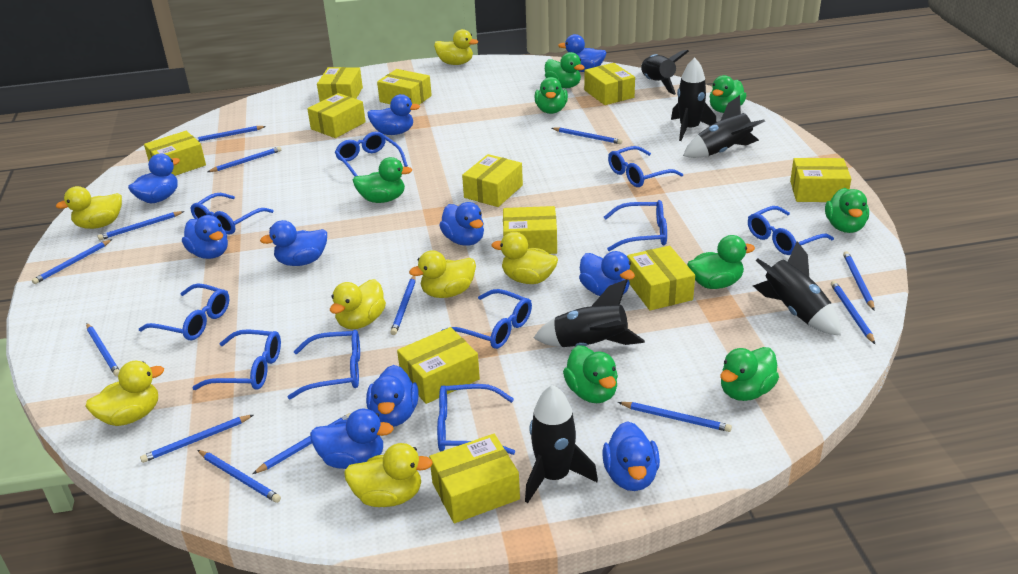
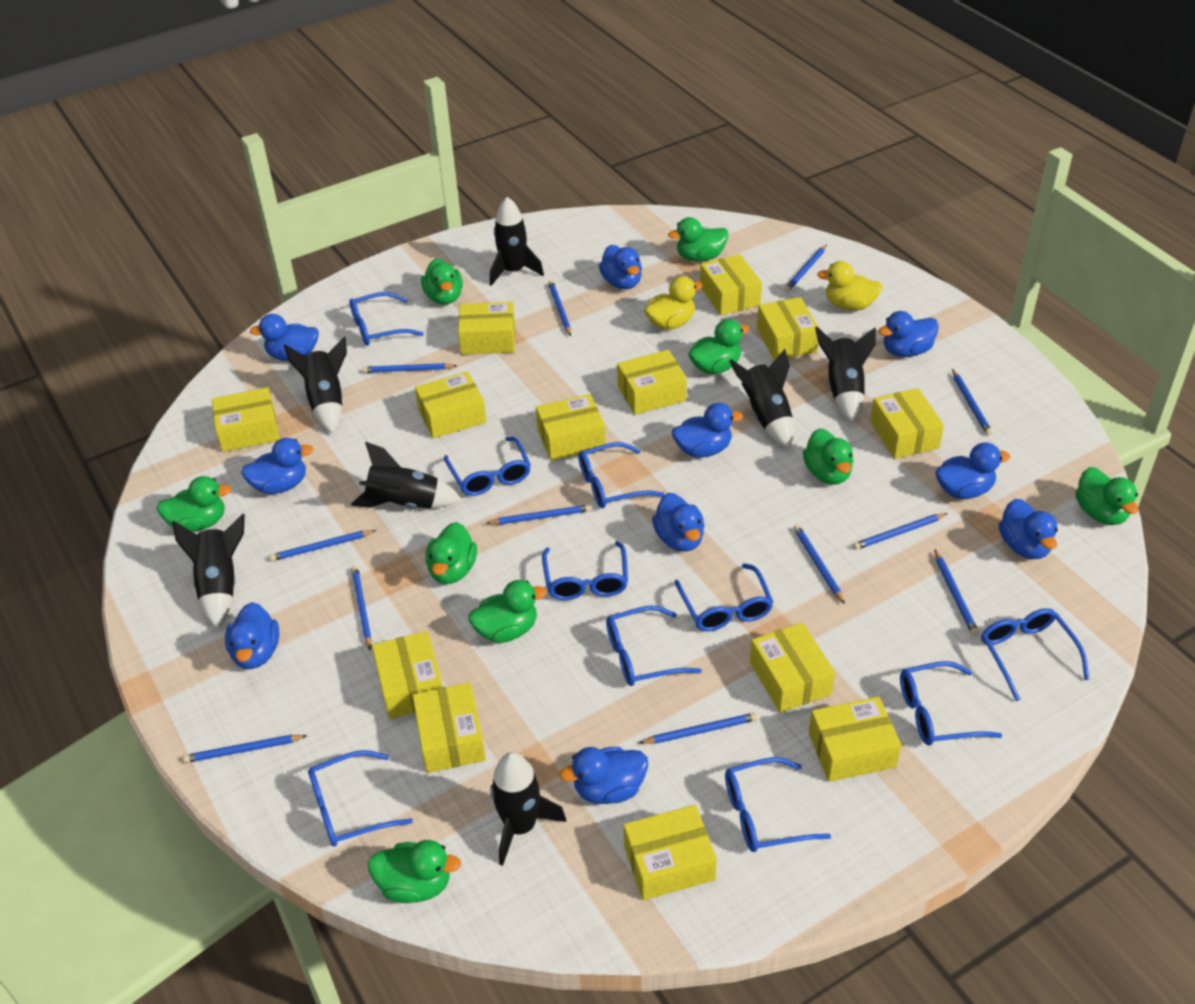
black rocket: [525,385,598,503] [534,279,645,347] [641,50,689,95] [671,58,716,141] [683,95,765,158] [753,241,841,336] = 6 -> [172,514,245,629] [284,337,347,434] [351,442,462,509] [490,197,544,286] [490,752,566,866] [729,349,794,449] [815,327,876,423] = 7
blue pencil: [32,239,112,284] [86,323,120,377] [98,211,184,240] [140,415,253,463] [195,126,266,142] [197,450,281,503] [208,147,281,172] [253,413,351,474] [390,276,416,335] [552,127,622,144] [618,402,732,432] [831,281,875,344] [843,251,875,310] = 13 -> [183,735,307,763] [269,530,376,561] [351,566,372,650] [362,363,457,373] [486,505,591,525] [548,280,571,336] [640,713,757,744] [784,245,827,292] [794,525,845,604] [853,513,948,550] [934,549,979,635] [952,369,992,435] = 12
green duck: [353,157,412,203] [535,77,568,114] [545,52,585,88] [563,345,618,403] [687,235,755,289] [710,75,746,113] [720,347,779,401] [825,188,869,233] = 8 -> [156,476,231,532] [368,840,461,903] [421,259,463,305] [425,522,477,584] [468,580,547,643] [668,217,728,262] [688,319,749,374] [803,428,854,485] [1075,467,1138,525] = 9
yellow box: [144,131,206,176] [307,93,366,138] [317,67,363,102] [377,69,432,105] [397,327,480,404] [429,434,520,523] [462,154,523,207] [503,206,557,254] [584,63,635,105] [627,246,695,310] [790,158,851,202] = 11 -> [212,387,280,452] [372,631,443,719] [412,682,486,773] [415,371,486,438] [458,302,515,355] [536,394,606,461] [617,350,687,415] [623,805,717,900] [700,254,762,316] [750,622,835,713] [757,297,819,360] [809,696,901,782] [870,388,944,459] = 13
yellow duck: [56,186,122,229] [85,361,164,426] [330,279,386,329] [344,443,433,507] [409,250,476,298] [434,29,478,65] [491,232,558,284] = 7 -> [644,276,703,330] [817,261,883,310] = 2

